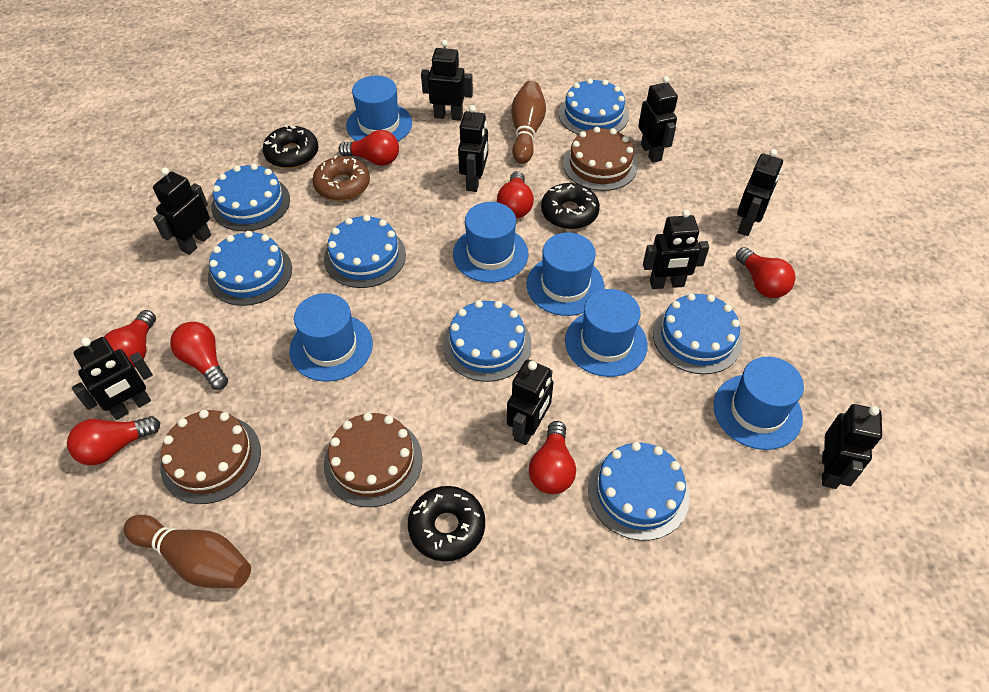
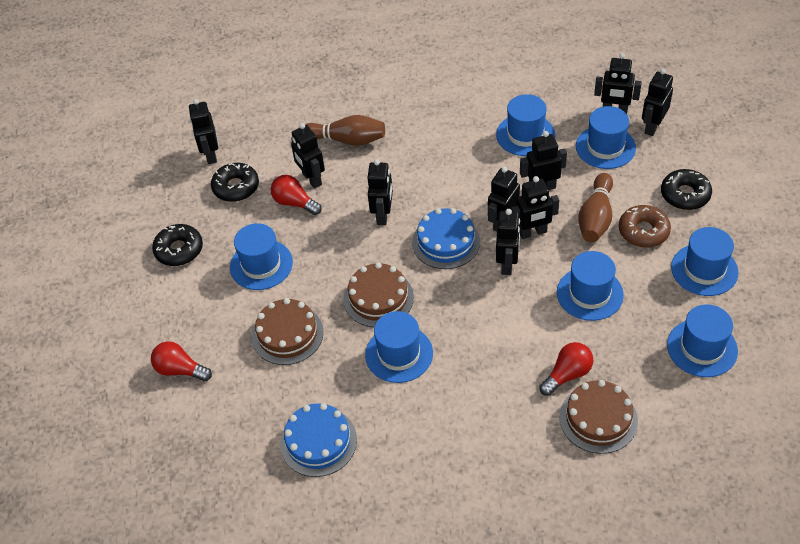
blue cake: [208,231,292,306] [211,164,290,231] [324,215,406,288] [443,300,532,382] [559,78,629,135] [588,442,690,541] [653,293,742,374] = 7 -> [280,403,357,477] [412,208,480,269] = 2
blue hat: [289,293,373,382] [346,76,412,141] [453,202,528,283] [526,233,604,316] [565,289,648,377] [713,357,804,450] = 6 -> [230,223,293,290] [365,311,433,383] [496,94,555,156] [557,251,624,321] [576,106,636,169] [667,304,738,377] [671,227,739,296] = 7
red light bulb: [67,416,160,465] [104,310,156,368] [170,322,228,390] [338,130,399,166] [497,171,534,218] [529,421,576,494] [736,247,796,298] = 7 -> [151,341,212,381] [271,175,322,215] [539,342,593,396] = 3

